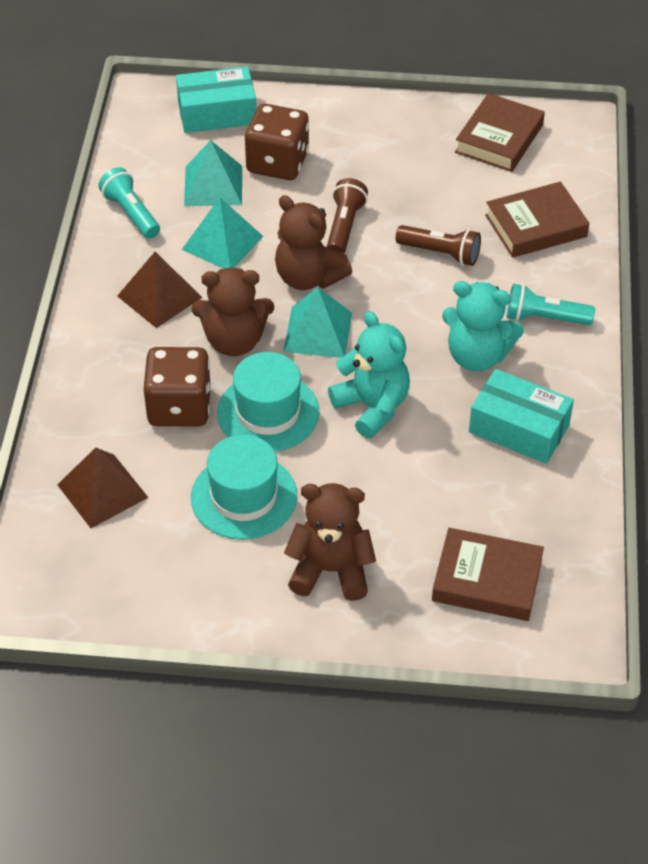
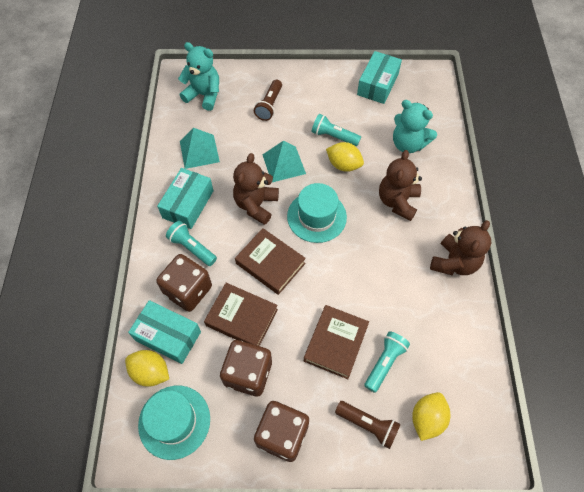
brown dice: [143,347,211,427] [245,104,309,180] = 2 -> [156,254,212,312] [220,340,272,396] [254,401,309,462] = 3
brown pyramid: [57,447,149,528] [117,252,202,328] = 2 -> none = 0
turquoise box: [176,67,256,133] [469,369,574,464] = 2 -> [128,300,201,364] [157,168,213,229] [357,51,402,104] = 3
turquoise flashlight: [98,167,160,239] [506,284,595,325] = 2 -> [166,221,217,266] [312,114,361,146] [364,331,410,393] = 3
turquoise pyramid: [182,197,263,269] [184,140,242,206] [283,287,352,358] = 3 -> [180,128,220,169] [263,141,306,182] = 2
yellow lemon: none = 0 -> [125,350,169,387] [326,142,364,172] [412,392,450,441] = 3

